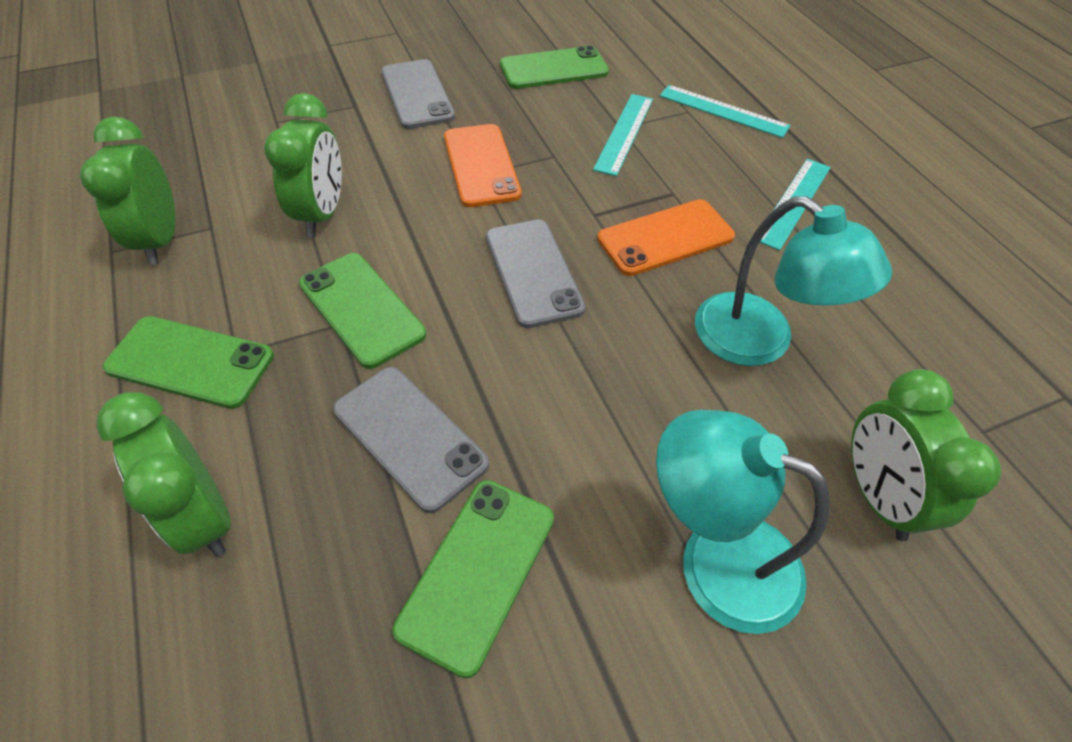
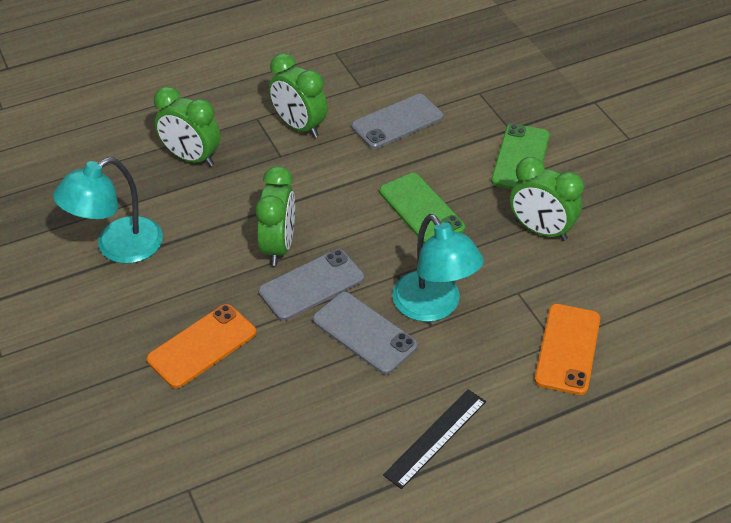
black ruler: none = 0 -> [383,389,486,489] = 1
green phone: [103,316,274,409] [299,253,426,369] [393,480,554,678] [500,45,609,89] = 4 -> [379,173,465,243] [491,124,550,189] = 2
turquoise ruler: [593,94,653,176] [660,85,791,138] [760,159,831,251] = 3 -> none = 0

